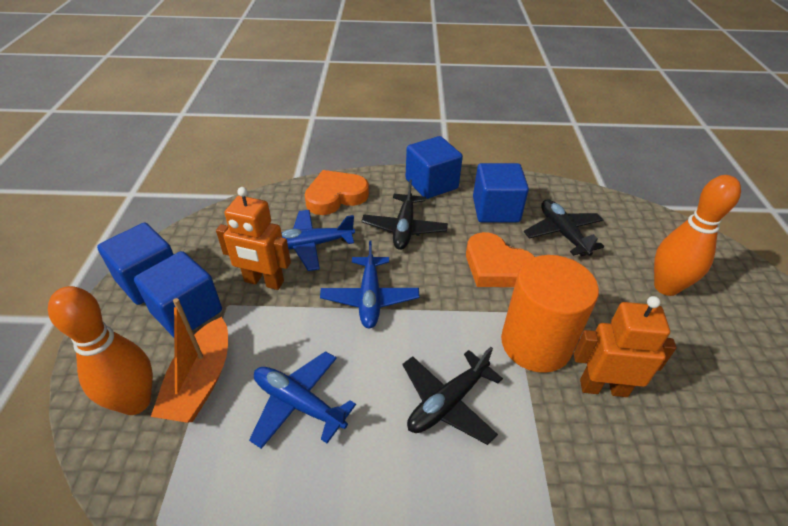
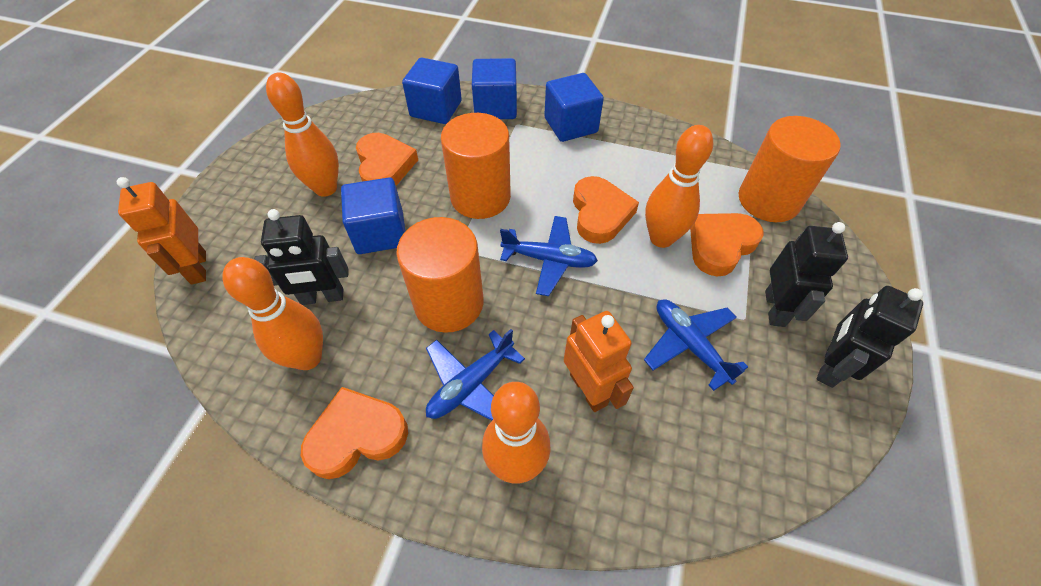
black plane: [361,180,448,250] [402,347,503,445] [524,199,604,256] = 3 -> none = 0
black robot: none = 0 -> [254,209,349,305] [765,222,848,327] [817,286,923,388] = 3
orange boat: [151,298,228,423] = 1 -> none = 0
orange bowling pin: [48,286,153,415] [654,175,741,296] = 2 -> [222,257,323,370] [266,72,339,197] [482,382,550,483] [645,125,713,248] = 4
orange cylinder: [501,255,599,373] = 1 -> [396,217,484,333] [441,113,511,219] [739,116,841,222] = 3
orange heart: [305,170,369,215] [466,232,535,287] = 2 -> [301,387,408,479] [356,133,418,186] [573,176,639,244] [690,213,764,276] = 4

